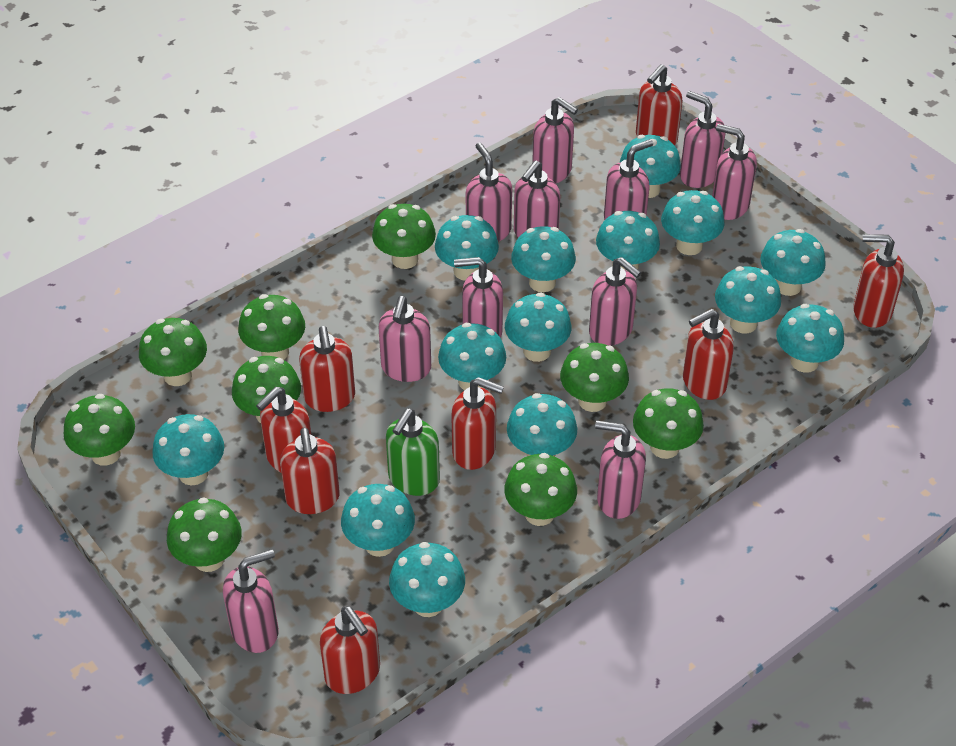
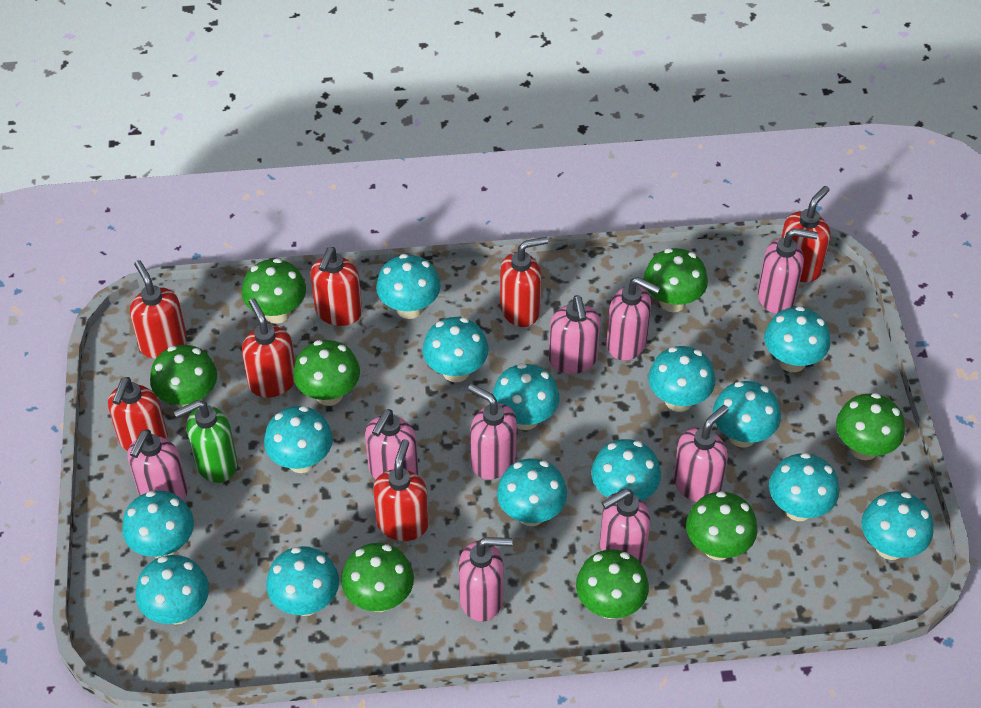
green mushroom: [64,394,135,466] [139,318,207,386] [167,498,242,572] [232,356,301,423] [238,294,305,360] [372,204,436,269] [504,453,577,526] [560,343,629,412] [633,388,704,459] = 9 -> [150,345,217,408] [242,258,306,324] [293,340,360,406] [341,543,414,612] [576,549,649,619] [644,248,708,313] [686,491,758,560] [836,393,905,460] = 8
pink soap dispenser: [223,549,279,653] [378,296,431,382] [454,257,503,338] [466,143,512,242] [514,160,560,238] [532,97,578,184] [589,257,642,346] [595,421,646,519] [604,139,653,220] [680,91,726,188] [712,124,757,220] = 11 -> [128,429,188,500] [365,409,418,480] [459,537,513,622] [468,384,517,479] [549,295,601,374] [600,489,650,564] [607,277,661,361] [673,405,729,502] [758,228,818,314] = 9
red soap dispenser: [256,387,311,473] [280,428,340,514] [299,326,355,412] [320,606,380,694] [451,377,504,470] [636,64,683,146] [683,309,734,400] [853,234,904,328] = 8 -> [108,377,168,451] [130,260,187,359] [242,298,295,398] [311,247,362,326] [373,439,429,541] [500,237,548,327] [781,186,830,282] = 7

